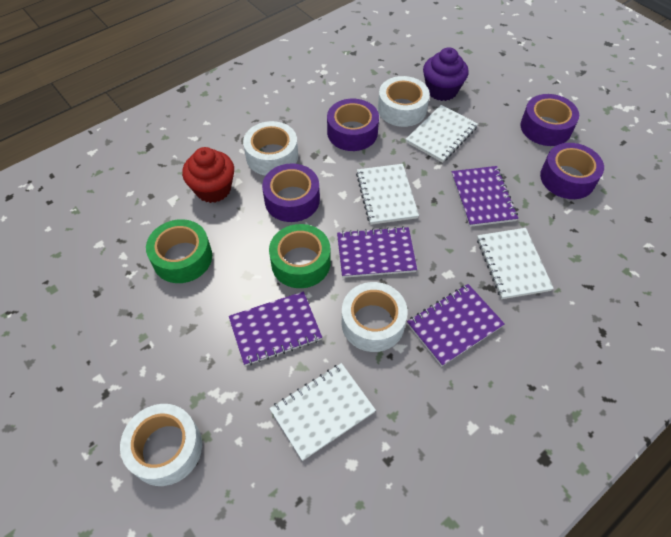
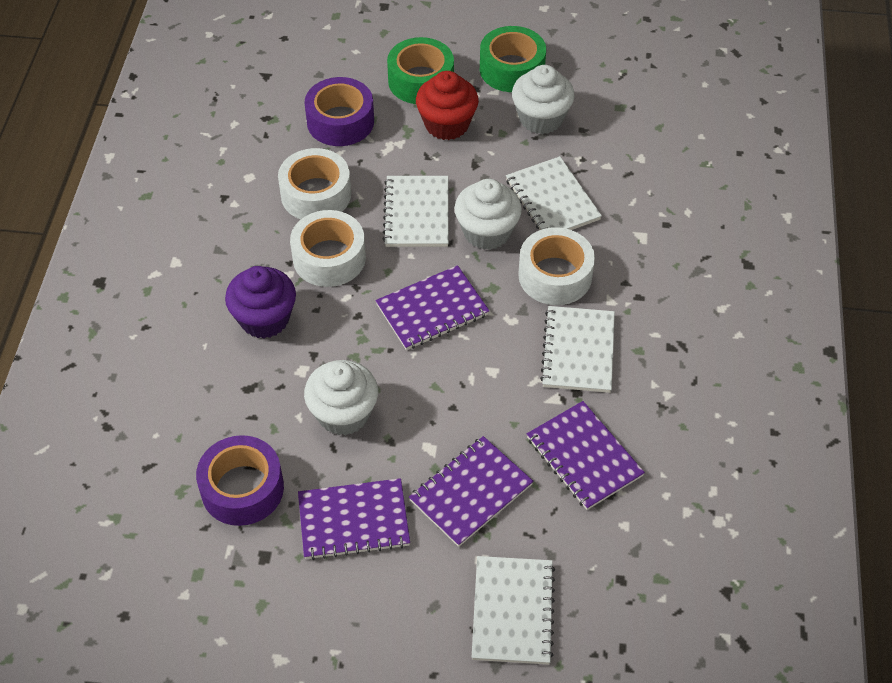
purple tape: [262,163,320,222] [327,99,379,151] [521,94,579,146] [540,143,604,199] = 4 -> [196,435,284,526] [304,77,374,146] = 2
white cupcake: none = 0 -> [304,360,378,435] [454,179,522,250] [512,65,575,134] = 3
white tape: [120,404,202,486] [243,121,298,176] [342,282,408,352] [378,76,430,127] = 4 -> [278,148,351,219] [290,210,366,287] [518,227,595,305] = 3

